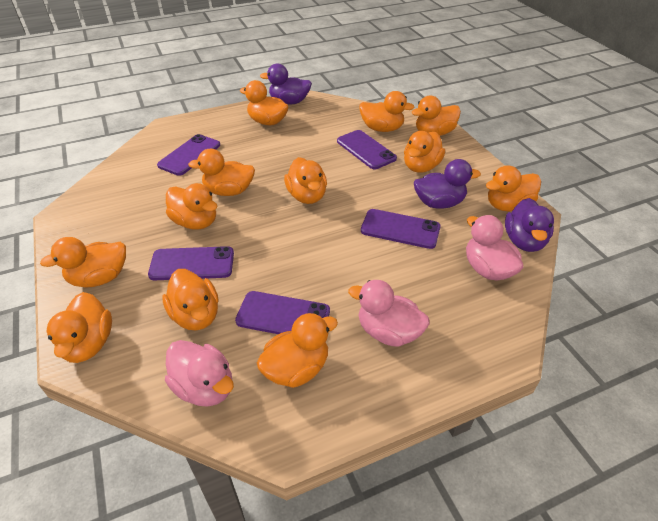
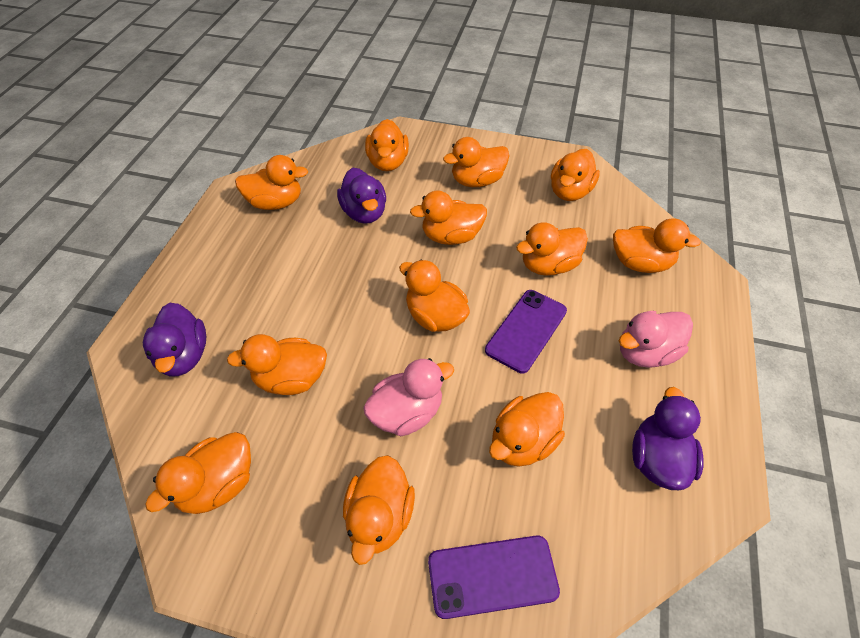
pink duck: [165,340,234,407] [348,280,429,347] [466,215,524,280] = 3 -> [363,358,454,436] [619,311,693,368] = 2
purple phone: [148,246,234,280] [157,134,220,176] [235,291,330,334] [337,130,397,169] [361,209,441,249] = 5 -> [428,535,560,619] [485,290,567,373] = 2

